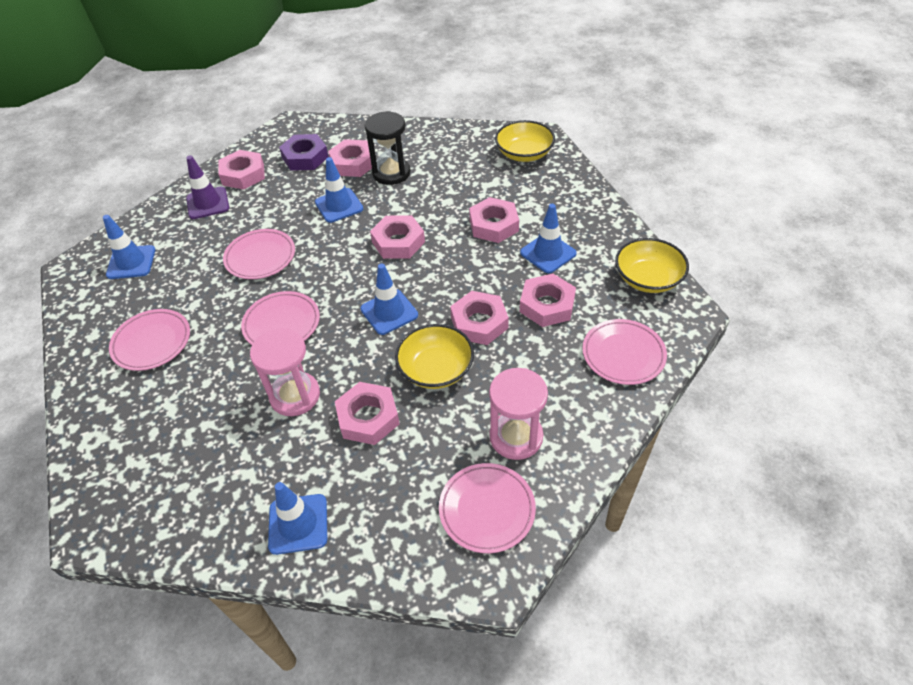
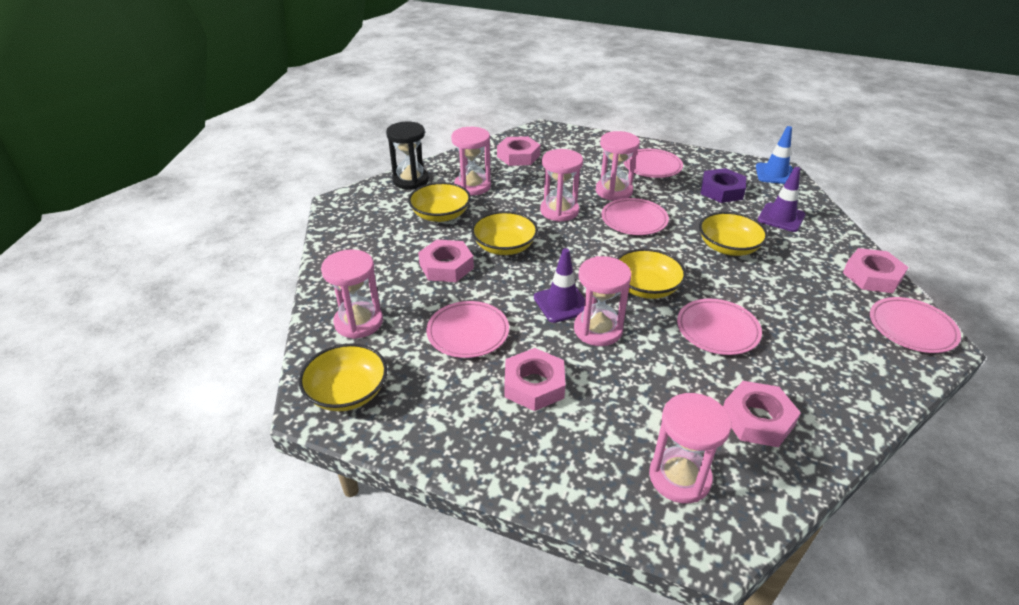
blue traffic cone: [103,215,155,279] [268,482,327,555] [315,157,363,223] [360,264,418,335] [520,204,577,273] = 5 -> [756,126,793,184] = 1
pink hourglass: [250,328,320,416] [489,368,548,460] = 2 -> [321,249,383,339] [451,127,491,195] [540,149,583,222] [574,256,631,346] [596,131,640,201] [649,393,731,503] = 6
pink nut: [218,150,265,190] [328,139,372,177] [335,382,400,445] [370,215,425,259] [450,291,509,345] [469,197,519,243] [520,274,576,327] = 7 -> [418,240,474,282] [497,136,541,166] [505,348,565,411] [723,381,801,447] [843,248,909,293] = 5
purple traffic cone: [186,155,229,219] = 1 -> [534,248,585,323] [758,167,805,232] = 2
yellow bowl: [395,324,474,389] [495,120,555,162] [615,238,689,293] = 3 -> [299,344,387,411] [408,182,471,222] [471,211,538,255] [617,249,686,299] [699,212,768,256] = 5

